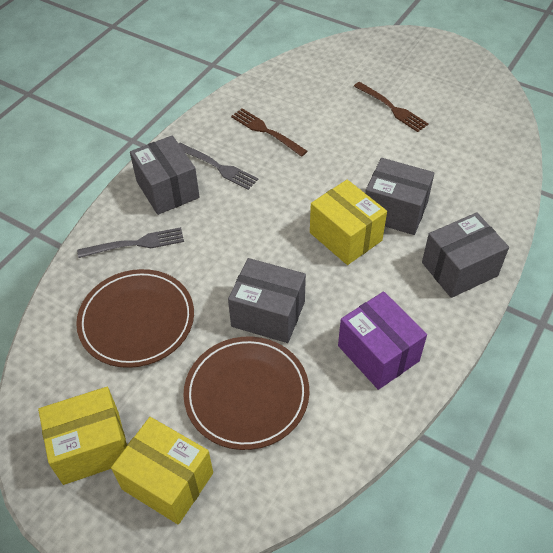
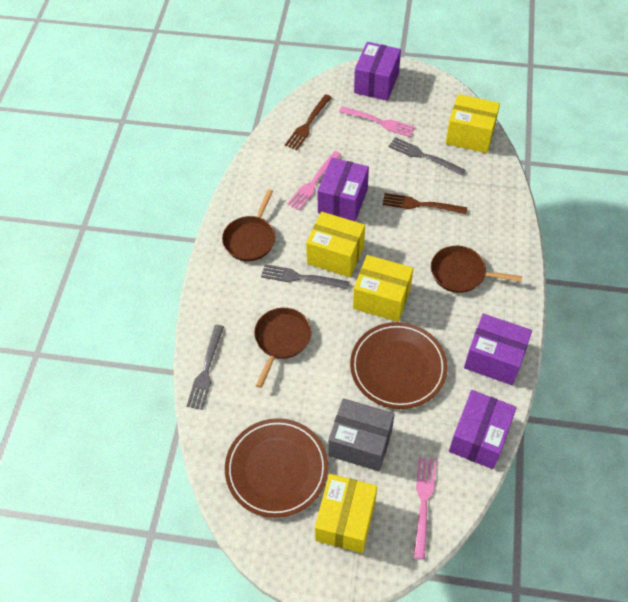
brown pan: none = 0 -> [222,189,275,261] [254,308,312,388] [431,246,522,293] = 3
grey box: [130,135,200,215] [228,258,306,343] [365,158,434,235] [422,212,509,298] = 4 -> [328,398,395,471] = 1
grey fork: [77,227,184,258] [178,143,258,190] = 2 -> [186,325,224,410] [261,264,349,289] [388,137,465,175] = 3
pink fork: none = 0 -> [287,151,342,210] [339,106,415,137] [413,457,437,559] = 3
purple box: [338,292,427,390] = 1 -> [317,158,369,222] [354,42,401,101] [449,390,517,469] [464,314,532,385] = 4
yellow box: [38,387,127,485] [111,417,213,525] [310,180,387,265] = 3 -> [306,212,365,277] [315,474,377,553] [353,255,414,322] [446,94,500,153] = 4

